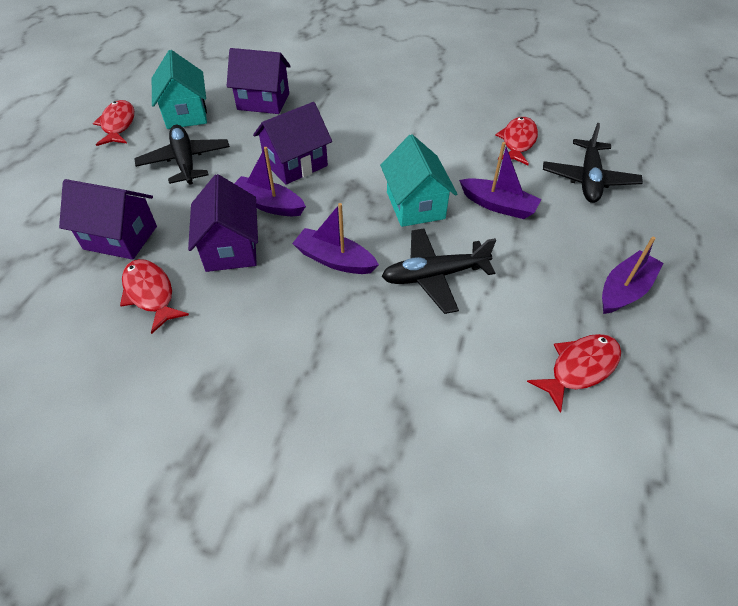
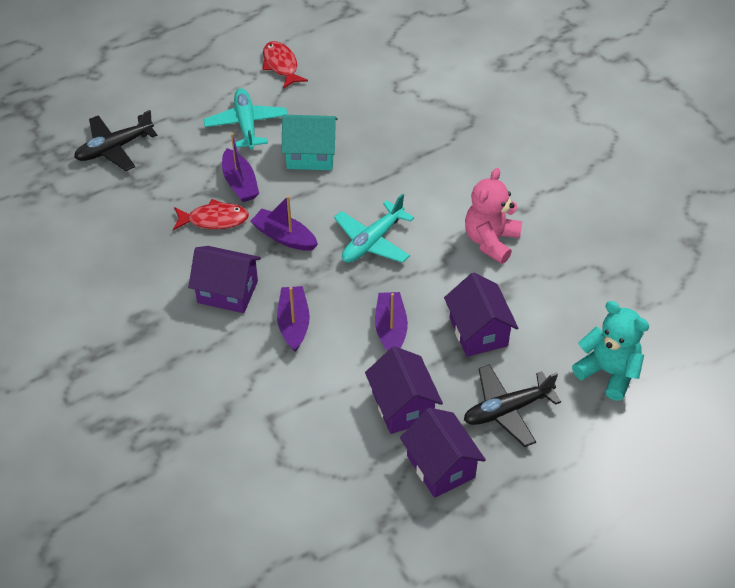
black plane: [134,125,230,185] [382,229,496,314] [543,123,643,203] = 3 -> [74,110,158,171] [464,364,561,447] = 2
pink teddy bear: none = 0 -> [465,168,522,264] = 1
red fish: [93,100,134,146] [120,259,189,334] [496,117,538,165] [527,334,621,413] = 4 -> [173,199,249,230] [262,41,308,89] = 2
turquoise house: [152,50,207,129] [380,134,457,227] = 2 -> [281,115,338,170] = 1
turquoise plane: none = 0 -> [203,88,288,150] [334,194,414,263] = 2
turquoise teddy bear: none = 0 -> [572,301,649,401] = 1

